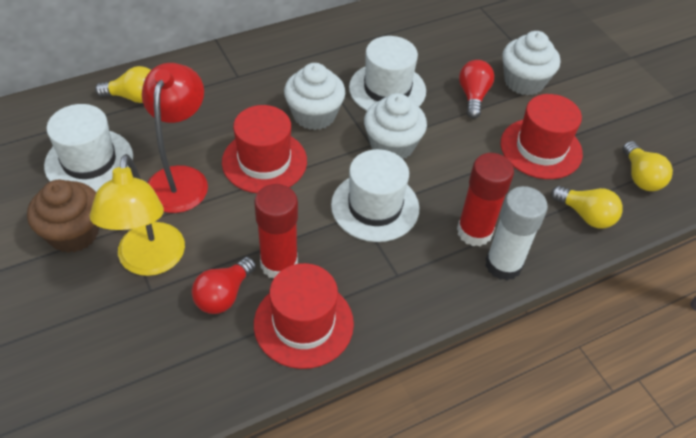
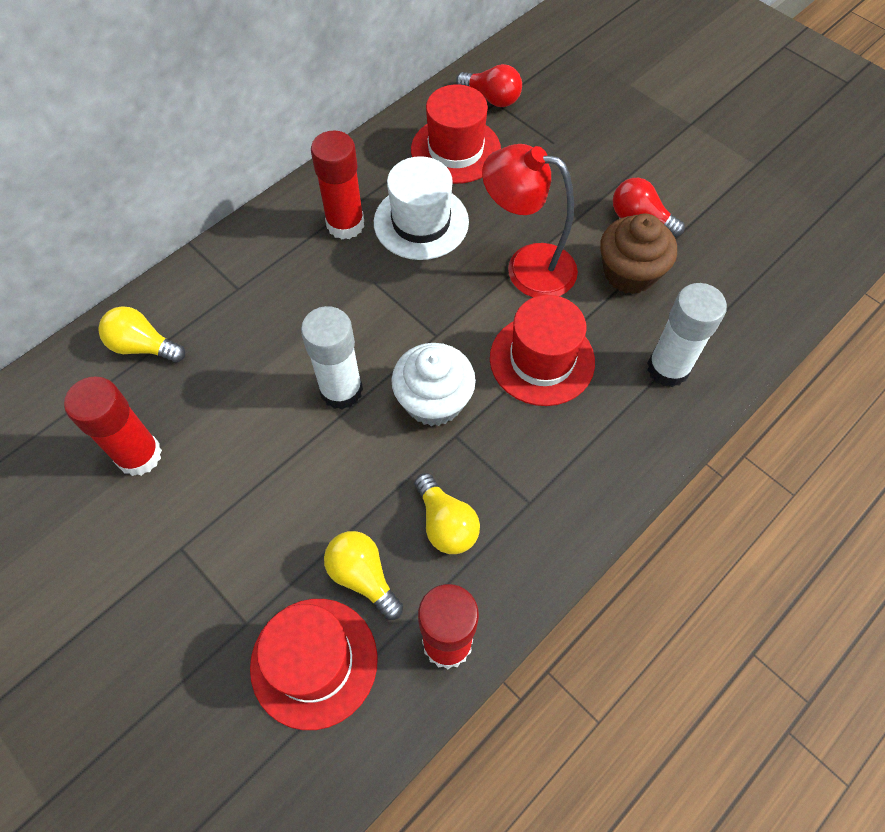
red glue stick: [254,184,298,278] [457,153,514,246] = 2 -> [64,376,162,476] [311,131,364,239] [418,584,479,669] = 3
white cupcake: [284,63,345,130] [364,93,427,159] [502,31,560,96] = 3 -> [391,343,476,426] = 1
white glue stick: [485,186,548,281] = 1 -> [301,306,363,410] [647,283,727,387] = 2
white hat: [44,104,133,192] [331,149,419,242] [349,36,426,111] = 3 -> [374,156,469,260] = 1
yellow lamp: [89,154,185,276] = 1 -> none = 0

